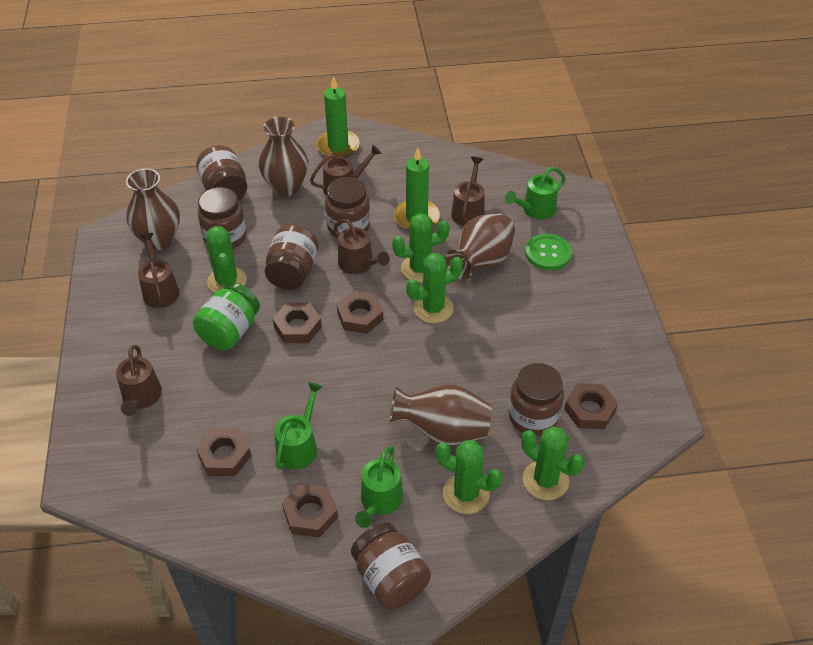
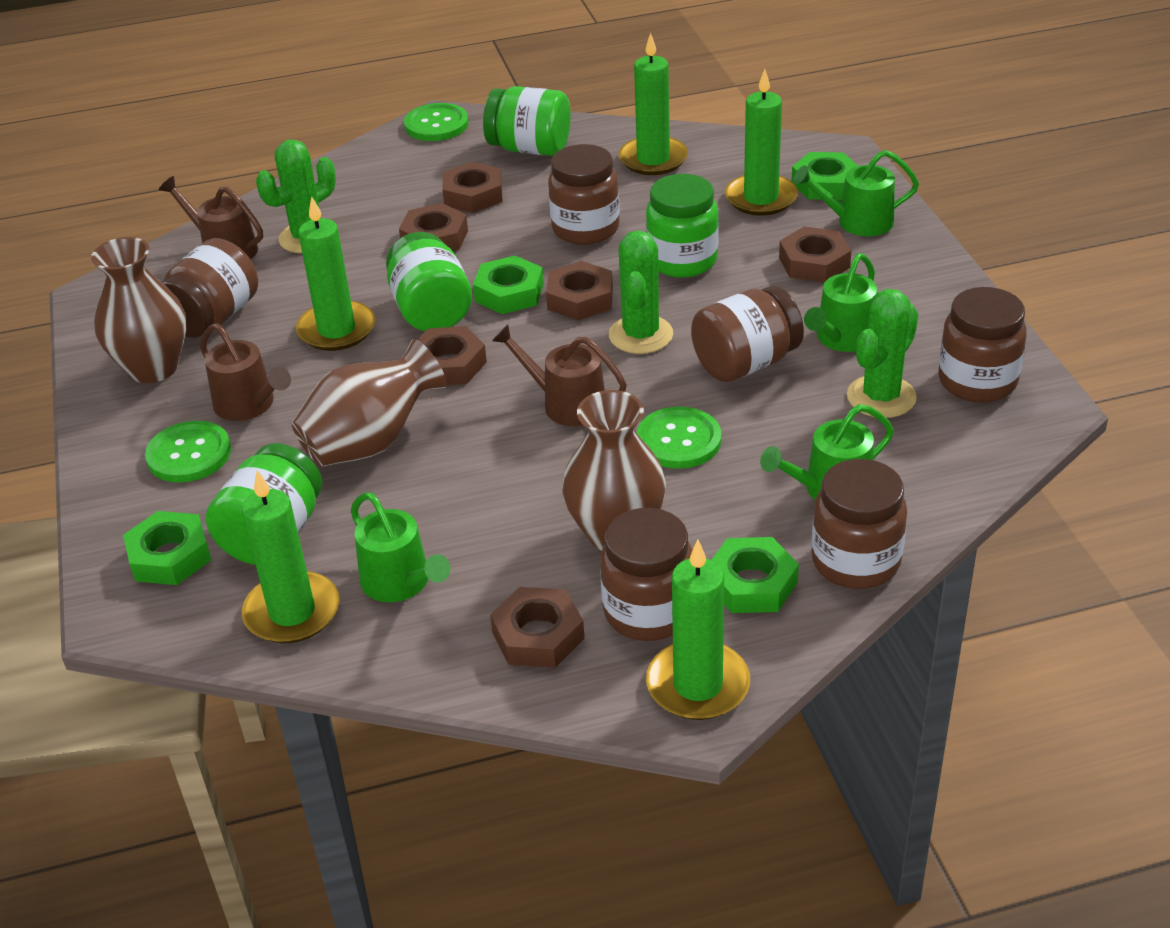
brown nut: [196,428,251,476] [273,302,322,343] [282,483,338,538] [337,291,383,334] [564,383,618,429] = 5 -> [399,203,468,251] [417,326,487,385] [442,162,502,213] [490,587,585,668] [546,261,613,321] [779,226,851,283] = 6
brown vase: [126,168,180,250] [259,116,308,196] [389,384,492,446] [445,213,515,280] = 4 -> [91,237,186,383] [292,339,447,467] [562,390,666,551] = 3
brown watering can: [116,345,162,416] [138,233,179,308] [310,145,381,196] [334,219,390,274] [451,157,485,226] = 5 -> [159,176,263,259] [200,323,291,421] [492,324,627,426] = 3
green button: [525,234,572,270] = 1 -> [145,421,231,483] [404,103,469,141] [637,406,721,469] = 3
green cactus: [206,226,247,293] [392,213,450,283] [406,253,463,323] [435,441,503,514] [522,426,584,500] = 5 -> [256,139,336,253] [609,231,673,354] [847,289,918,418] = 3
green candle: [317,76,360,158] [394,147,440,231] = 2 -> [242,470,340,643] [296,197,375,351] [618,33,688,175] [646,540,750,720] [725,69,798,216] = 5
green jar: [193,282,260,350] = 1 -> [205,443,322,565] [386,232,472,331] [483,86,571,156] [646,174,719,278] = 4
green nut: none = 0 -> [123,511,211,585] [473,256,544,314] [712,537,799,613] [792,152,858,200] = 4
green watering can: [274,382,323,469] [355,446,403,528] [505,167,566,219] = 3 -> [351,492,451,602] [760,404,894,500] [793,150,919,236] [804,253,877,352] = 4

